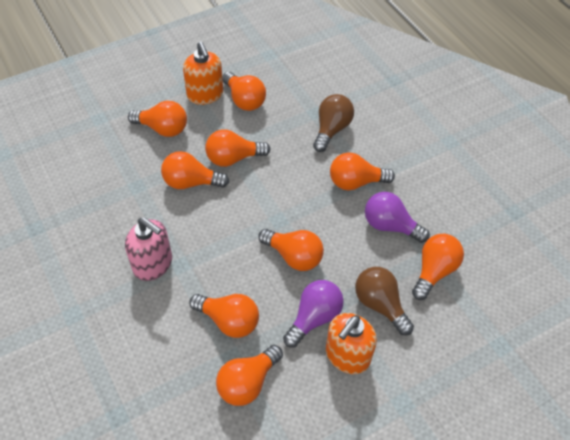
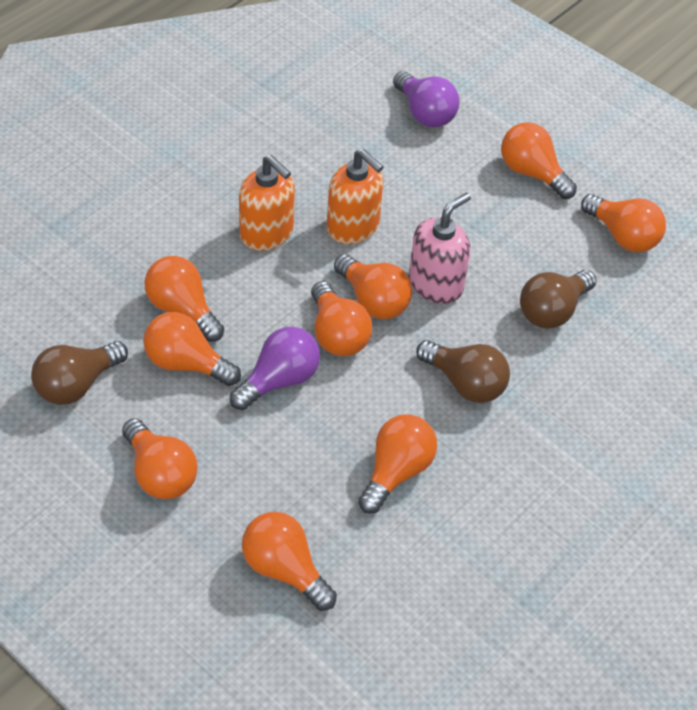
brown light bulb: [313,94,354,152] [355,267,414,335] = 2 -> [31,341,128,405] [416,340,510,403] [520,270,597,328] = 3

